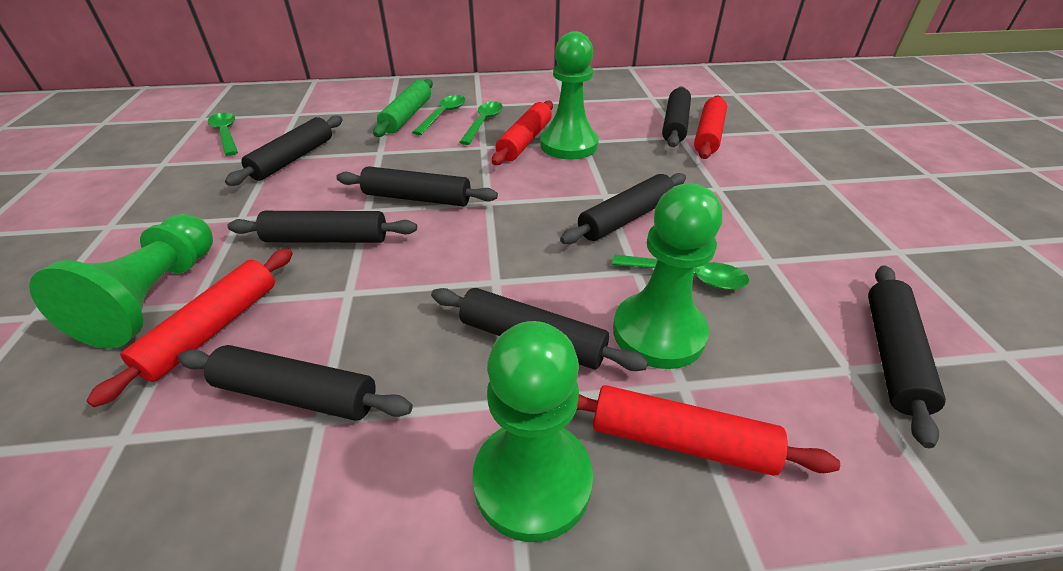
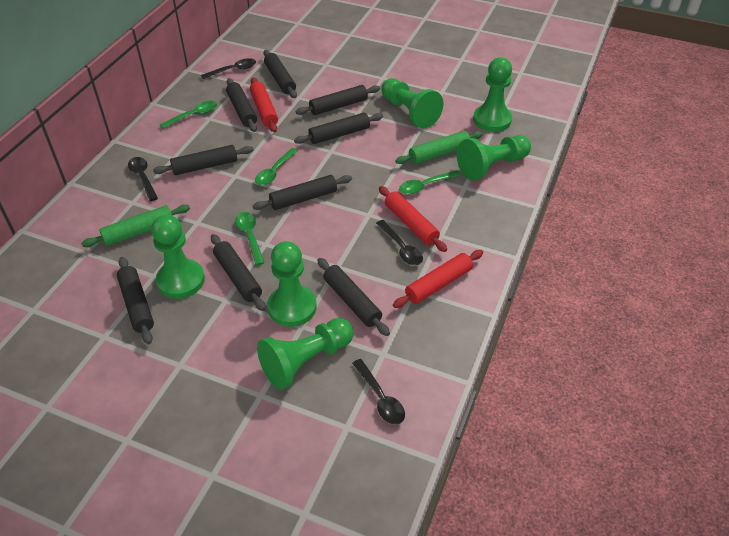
black rolling pin: [178,345,413,421] [225,115,343,186] [228,211,417,243] [336,166,498,206] [431,288,648,371] [560,173,686,244] [662,86,691,147] [868,265,946,448] = 8 -> [117,257,154,345] [153,145,254,175] [211,234,266,311] [226,78,257,132] [253,175,352,210] [264,50,297,98] [294,113,383,144] [295,85,380,115] [317,258,390,336] = 9
black spoon: none = 0 -> [128,157,158,201] [201,58,256,79] [352,359,405,425] [376,220,423,265] = 4
green pawn: [29,214,213,349] [472,321,593,542] [540,31,599,160] [613,184,722,369] = 4 -> [151,214,205,299] [257,318,354,390] [267,241,317,327] [382,78,443,128] [457,135,531,181] [473,57,512,132] = 6
green rolling pin: [373,79,433,137] = 1 -> [81,205,190,247] [395,131,483,164] = 2
red rolling pin: [87,248,293,407] [492,101,553,165] [577,385,840,476] [694,96,727,159] = 4 -> [250,77,278,132] [379,186,447,252] [393,250,483,308] = 3

